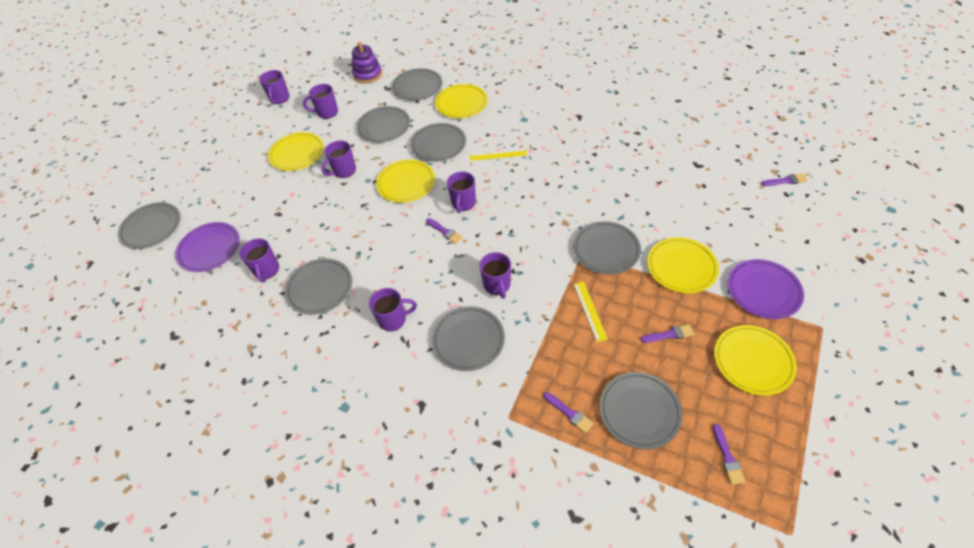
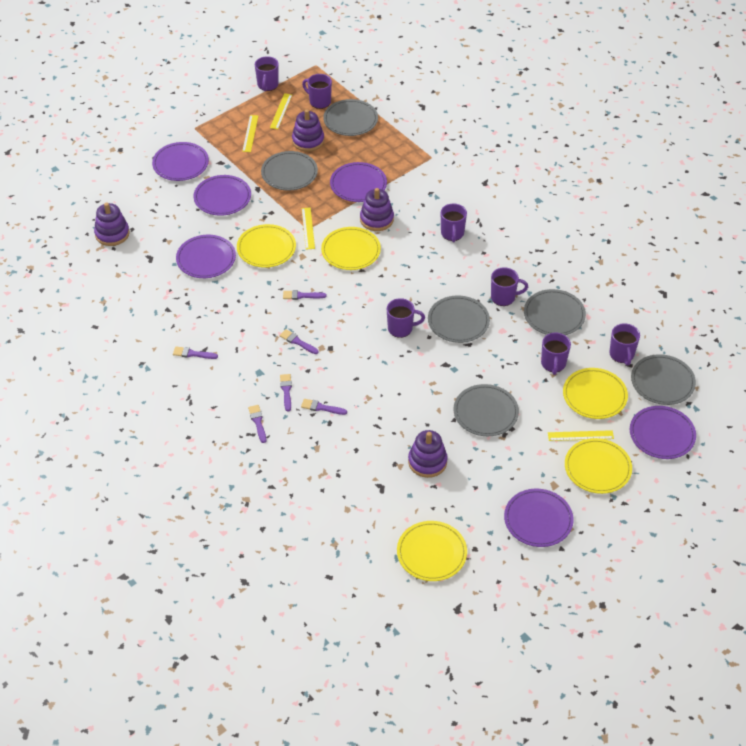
grey plate: [118,202,180,249] [285,258,352,315] [356,106,410,142] [392,68,442,101] [410,123,466,162] [432,306,505,371] [573,221,641,274] [599,372,683,449] = 8 -> [261,151,318,190] [323,99,378,136] [428,296,490,343] [453,384,519,436] [524,289,586,335] [631,354,696,405] = 6
purple brush: [426,218,463,244] [544,392,594,433] [640,324,694,343] [713,424,746,485] [761,173,807,186] = 5 -> [173,346,218,359] [248,405,266,443] [280,329,319,354] [280,374,292,412] [283,290,327,300] [301,399,347,415] = 6
purple plate: [175,222,240,272] [728,259,804,319] = 2 -> [152,142,209,181] [176,235,236,278] [194,175,251,216] [330,162,387,202] [504,489,574,547] [630,406,696,459] = 6
purple stacking toy: [352,42,382,83] = 1 -> [94,203,130,246] [292,109,324,152] [360,188,394,231] [408,430,448,478] = 4
yellow ruler: [470,149,527,161] [574,282,608,342] = 2 -> [242,115,258,152] [270,93,292,129] [302,208,315,250] [548,430,614,441] = 4

